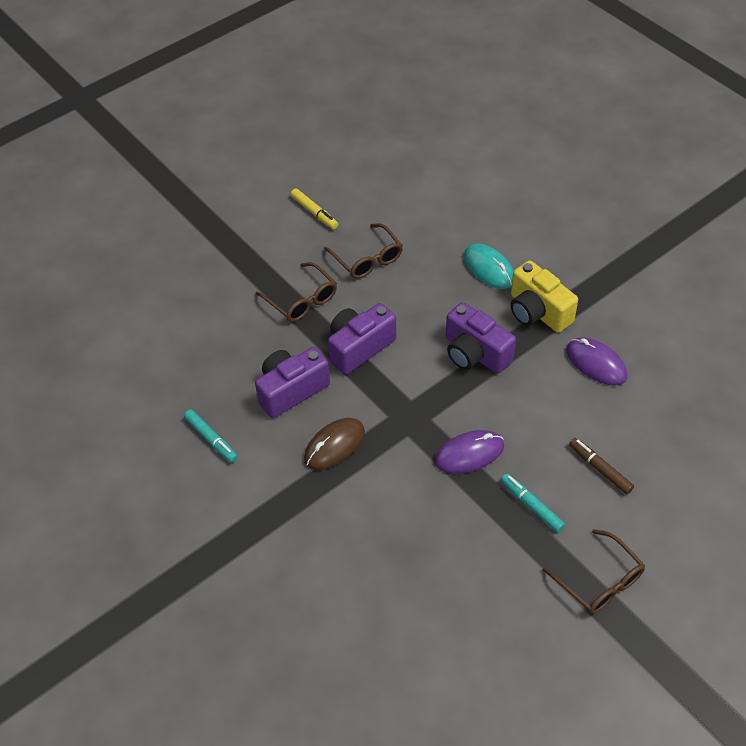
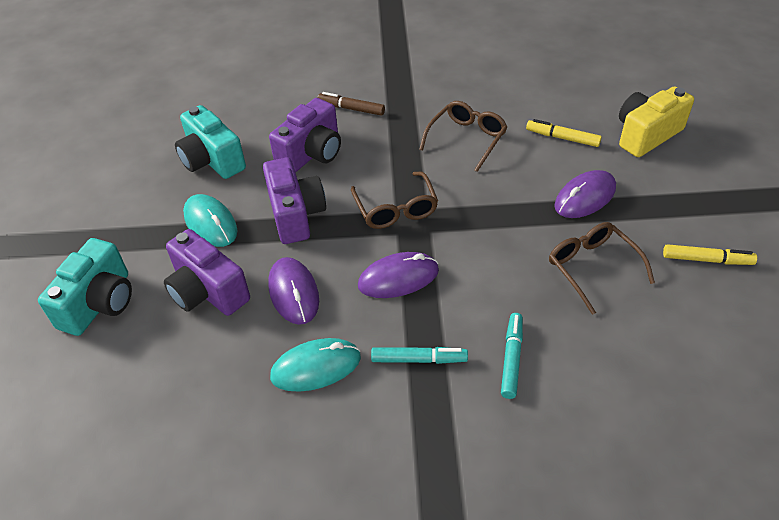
brown mouse: [304,418,365,470] = 1 -> none = 0
purple mouse: [434,430,504,474] [566,337,627,386] = 2 -> [268,257,319,325] [358,252,439,298] [554,170,616,218] = 3
turquoise camera: none = 0 -> [38,238,132,336] [175,105,246,179] = 2
turquoise mouse: [464,244,514,289] = 1 -> [183,194,237,247] [270,338,361,392] = 2
yellow marker: [290,188,338,229] = 1 -> [526,119,602,147] [663,244,757,265] = 2

